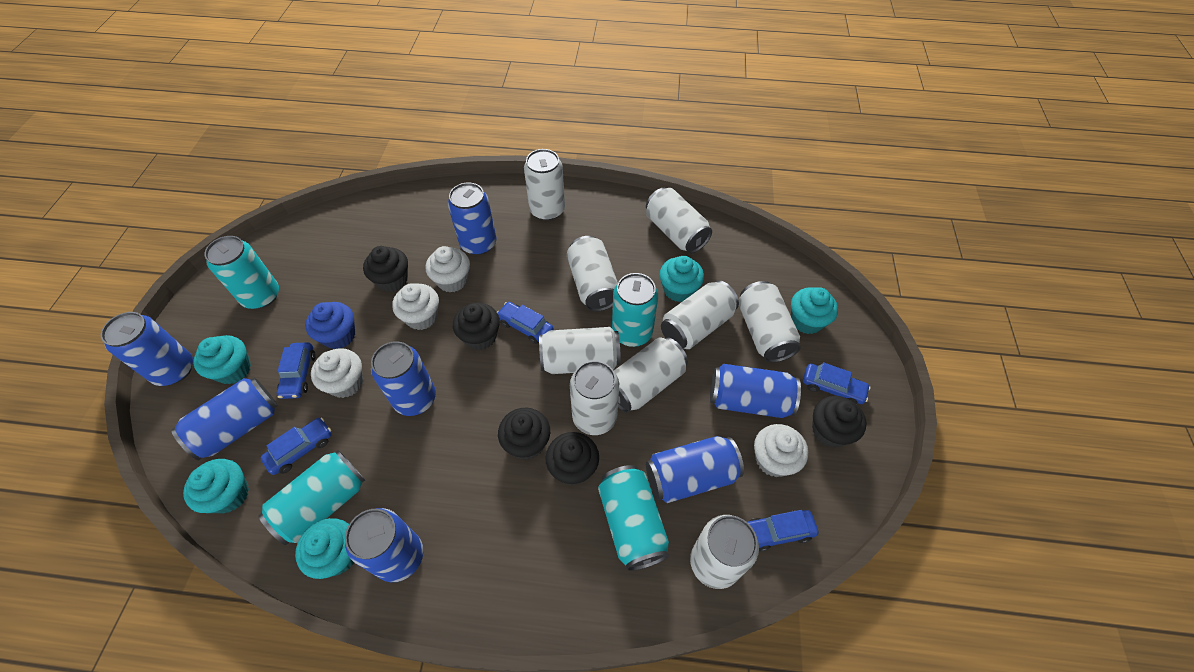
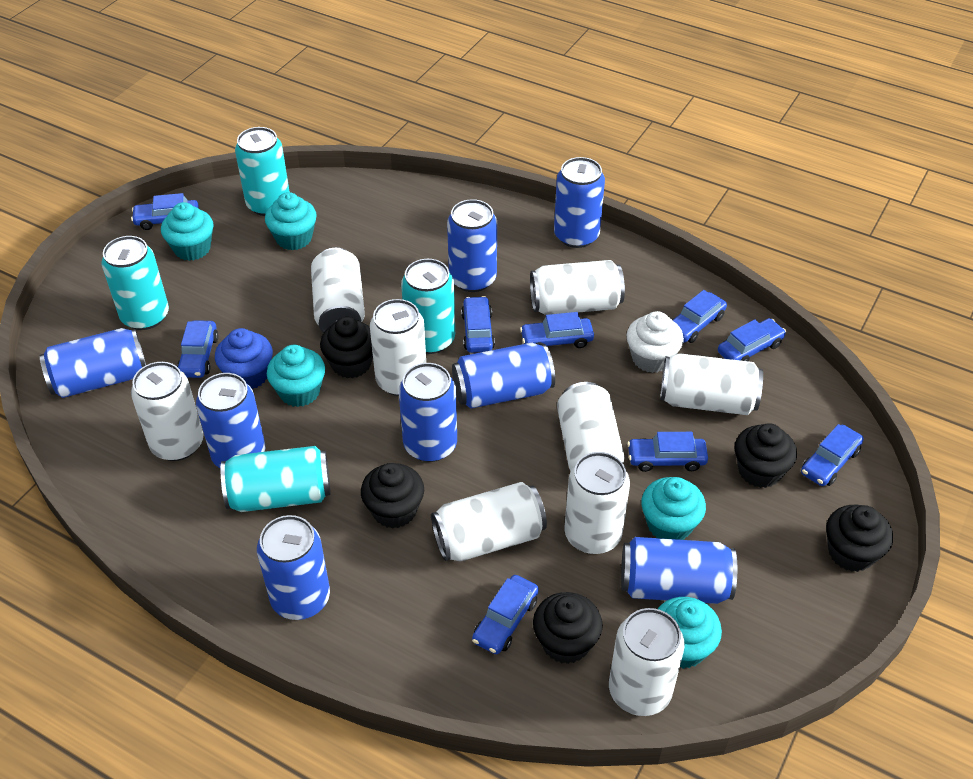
blue can: [101,312,193,386] [171,378,278,460] [345,508,423,582] [371,341,436,416] [448,183,496,255] [646,436,744,503] [710,364,801,418] = 7 -> [40,328,146,398] [196,373,266,469] [257,515,330,620] [399,363,457,462] [447,199,497,292] [452,343,555,409] [554,157,605,248] [621,537,737,604] = 8
blue car: [261,418,332,475] [277,342,316,399] [497,302,554,344] [748,510,819,551] [803,362,871,404] = 5 -> [131,193,199,230] [177,320,219,378] [461,296,495,353] [472,575,539,654] [520,312,594,348] [627,432,708,472] [672,290,727,343] [718,318,786,361] [801,424,864,486] = 9
white cupcake: [311,348,363,398] [392,283,439,330] [425,246,470,293] [754,424,808,477] = 4 -> [626,311,684,373] = 1

